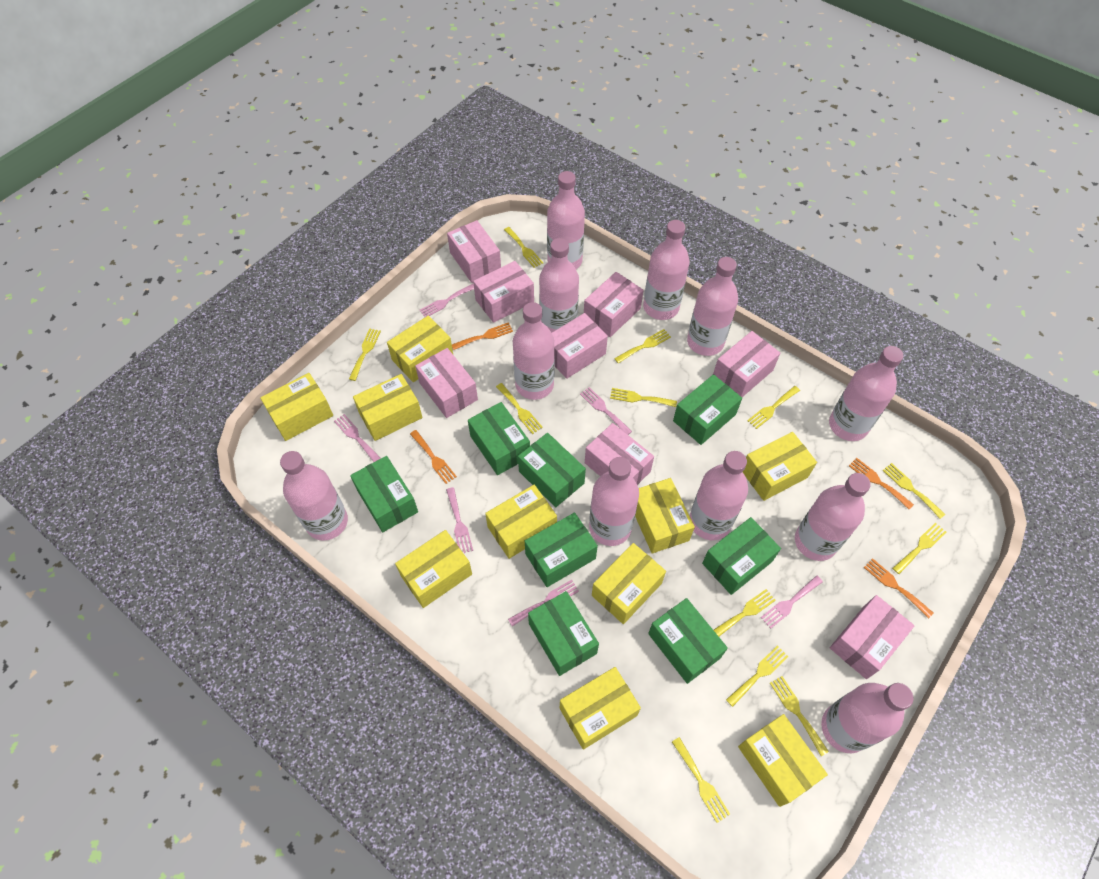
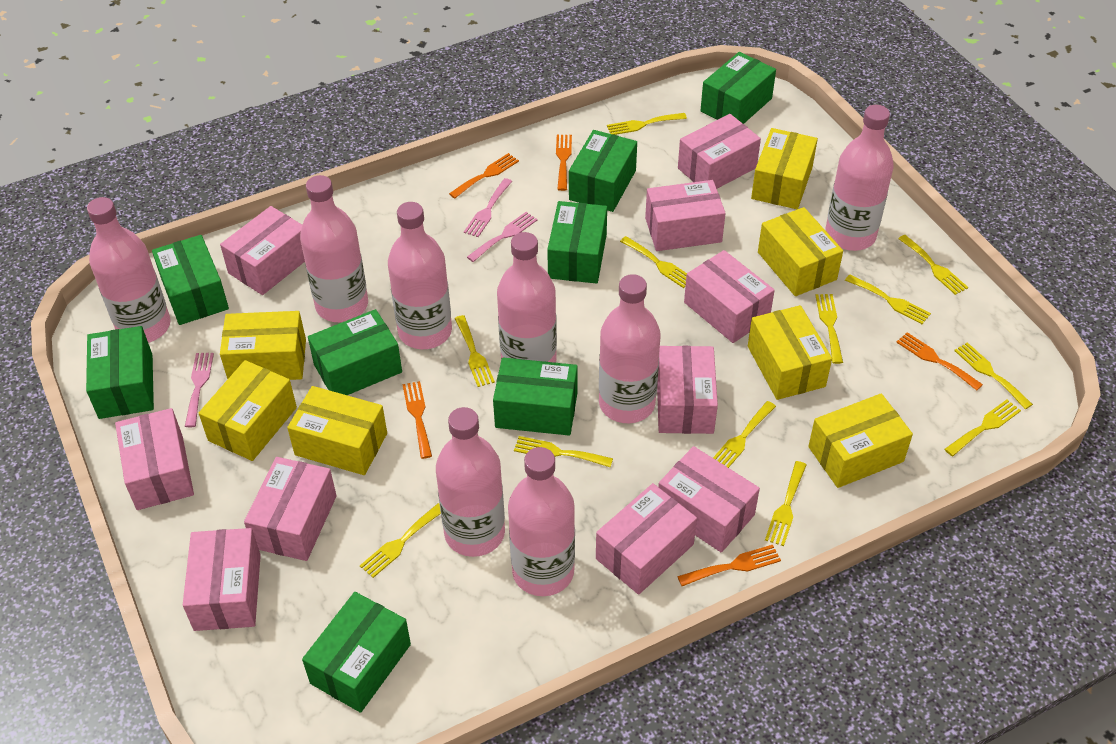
orange fork: [410,430,457,484] [452,322,513,350] [849,458,914,509] [864,558,933,619] = 4 -> [402,381,432,459] [449,153,519,198] [556,135,572,191] [677,545,781,586] [896,332,983,390] = 5
pink bottle: [280,451,348,541] [513,302,555,400] [539,238,579,333] [547,171,585,269] [589,457,639,546] [643,220,690,320] [687,257,738,356] [690,451,748,540] [795,473,871,561] [821,683,914,753] [829,346,903,441] = 11 -> [87,197,171,343] [300,175,368,322] [388,202,452,349] [436,407,505,557] [497,232,557,363] [508,447,575,596] [599,274,661,423] [825,105,894,251] = 8
pink box: [415,348,478,418] [447,220,501,283] [473,261,534,323] [552,313,608,379] [584,272,644,337] [585,423,654,485] [713,331,780,397] [830,595,915,679] = 8 -> [115,408,194,510] [183,528,261,631] [220,206,305,295] [244,457,337,561] [596,483,697,595] [645,180,726,251] [657,346,718,434] [658,446,760,553] [678,114,761,189] [684,250,775,343] = 10
pink fork: [334,414,381,462] [419,284,474,317] [446,487,473,553] [508,580,579,627] [580,387,632,435] [761,575,823,629] = 6 -> [185,353,214,427] [464,178,512,237] [467,212,538,262] = 3
yellow box: [260,373,333,441] [353,374,423,441] [387,316,453,382] [395,530,472,608] [485,485,557,559] [560,667,641,750] [592,543,666,624] [635,478,695,553] [738,714,828,807] [743,432,817,501] = 10 -> [199,360,297,461] [220,311,306,380] [287,386,387,475] [748,305,832,400] [751,128,818,209] [758,207,843,296] [808,393,913,488] = 7

